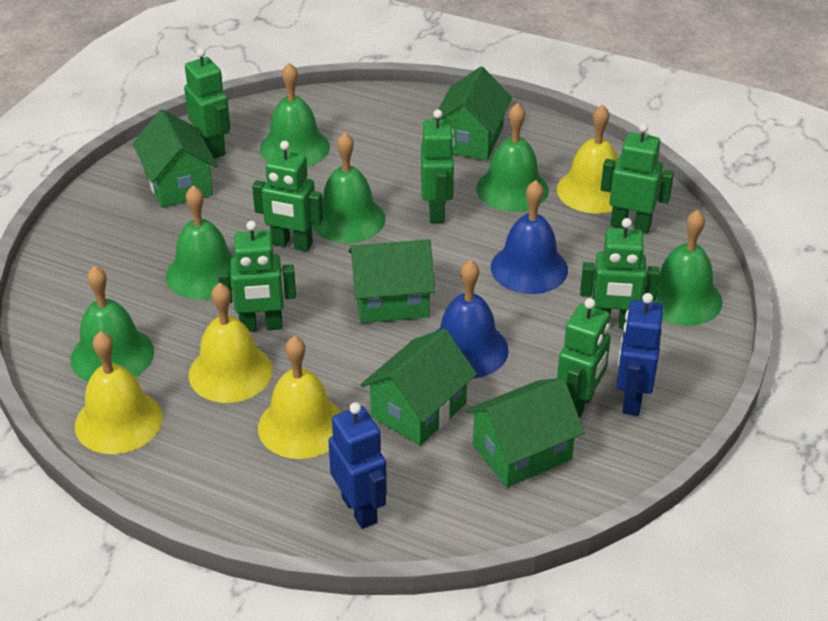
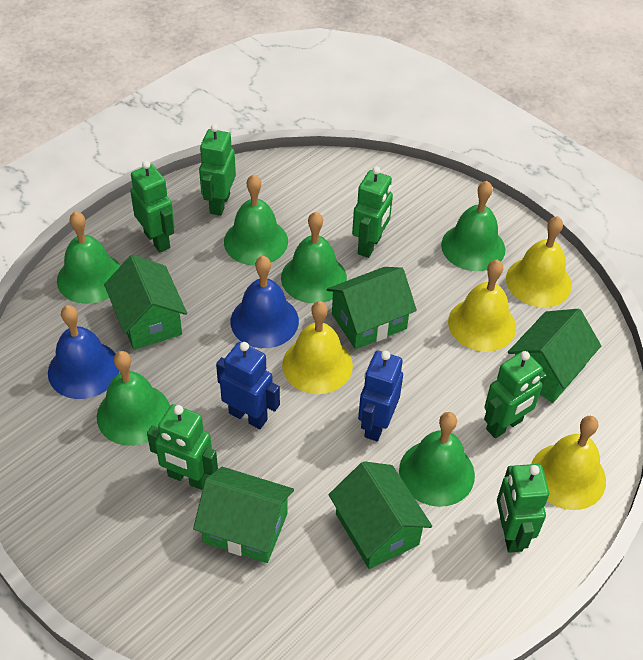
green robot: [184,48,231,159] [218,221,296,332] [252,141,323,251] [421,109,455,223] [557,298,611,419] [580,218,660,329] [601,123,674,233] = 7 -> [130,161,175,252] [147,404,218,490] [199,124,236,216] [352,166,393,258] [484,351,547,438] [497,464,549,553] = 6

